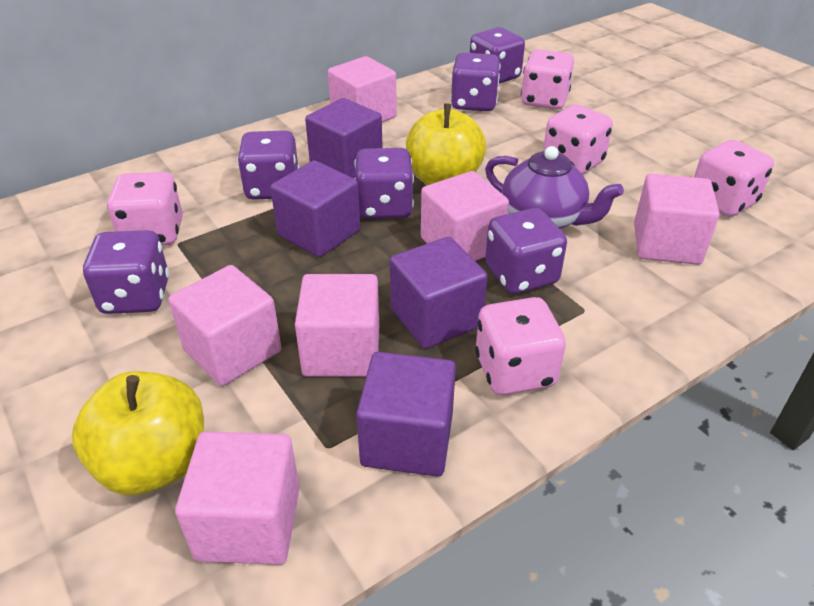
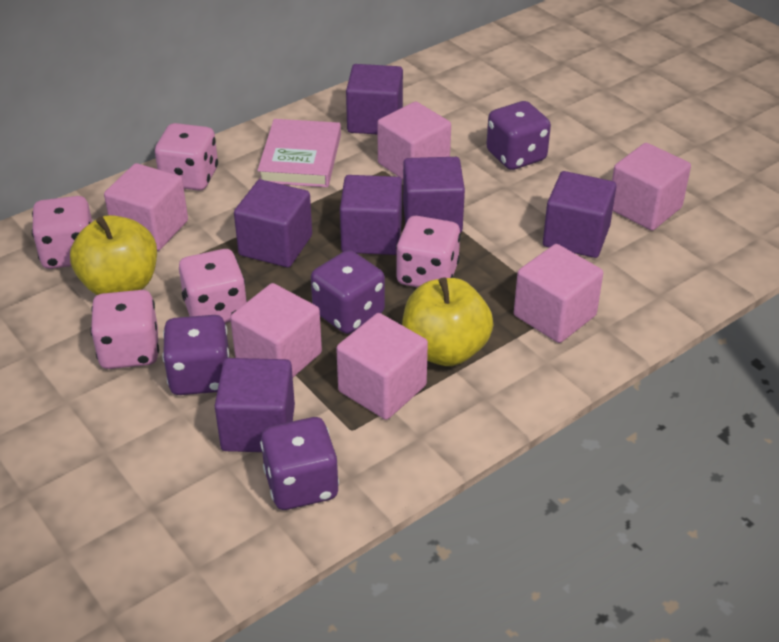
pink book: none = 0 -> [257,119,341,187] = 1
purple cube: [270,160,360,257] [305,98,383,178] [356,352,456,477] [390,237,488,349] = 4 -> [215,358,295,452] [234,180,312,267] [340,175,402,255] [346,64,403,135] [403,157,465,233] [543,171,617,258] = 6
purple dice: [83,230,169,314] [237,130,299,200] [354,148,414,219] [451,53,501,111] [470,27,525,84] [485,208,567,294] = 6 -> [162,315,229,395] [260,417,339,510] [311,250,385,334] [486,101,551,170] = 4
purple teapot: [485,146,624,229] = 1 -> none = 0

